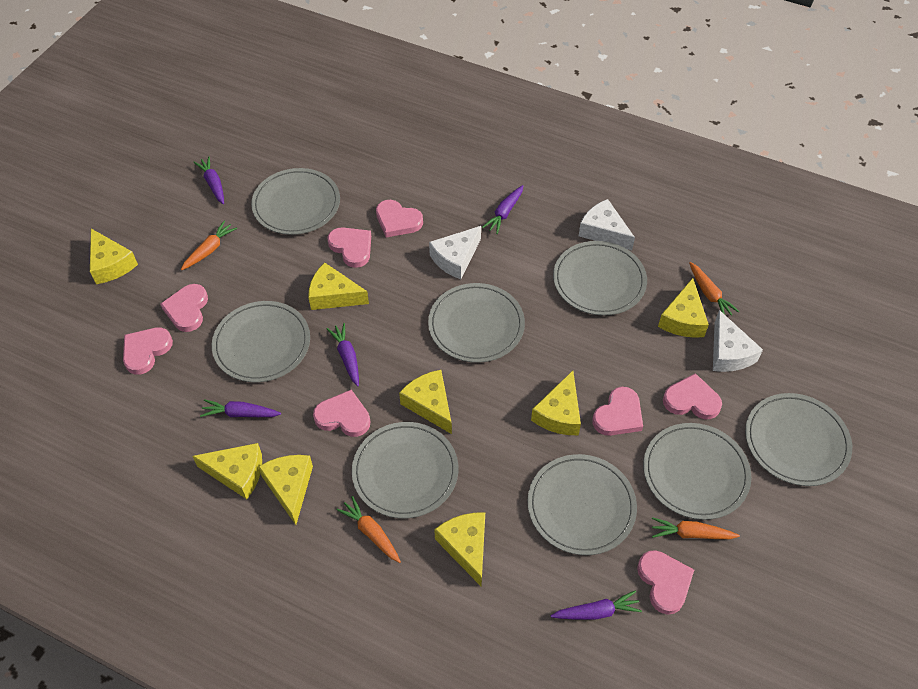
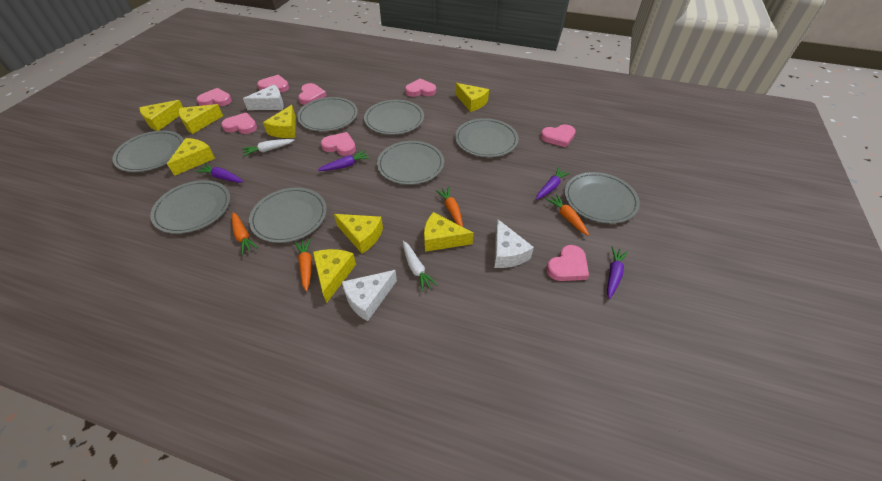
purple carrot: [193,156,224,204] [200,399,281,417] [327,323,359,387] [482,185,523,234] [551,590,642,620] = 5 -> [196,164,244,183] [318,151,370,171] [536,167,570,200] [607,246,628,299] = 4
white carrot: none = 0 -> [242,139,294,156] [403,241,438,291] = 2

